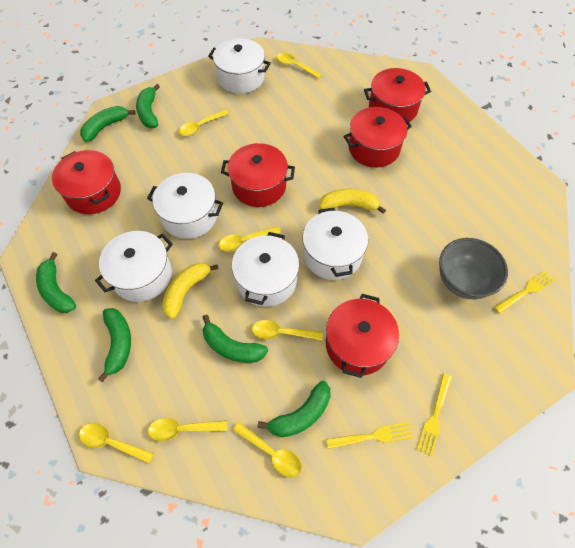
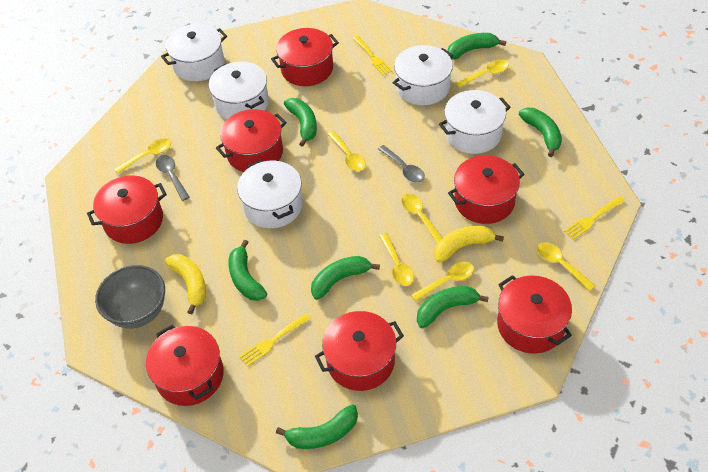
green banana: [36,252,76,313] [80,106,135,142] [98,308,131,382] [136,84,160,128] [203,315,268,363] [258,381,331,437] = 6 -> [229,240,267,301] [276,404,358,449] [284,98,317,147] [311,256,380,300] [417,286,489,328] [448,33,506,59] [519,108,562,157] = 7
grey spoon: none = 0 -> [156,155,190,201] [378,145,425,183] = 2
red pot: [52,150,121,214] [221,143,295,207] [326,294,399,378] [344,107,412,168] [364,68,431,122] = 5 -> [87,175,167,244] [146,325,224,406] [216,109,287,172] [271,28,339,86] [315,311,404,391] [448,155,525,224] [497,275,572,354] = 7

